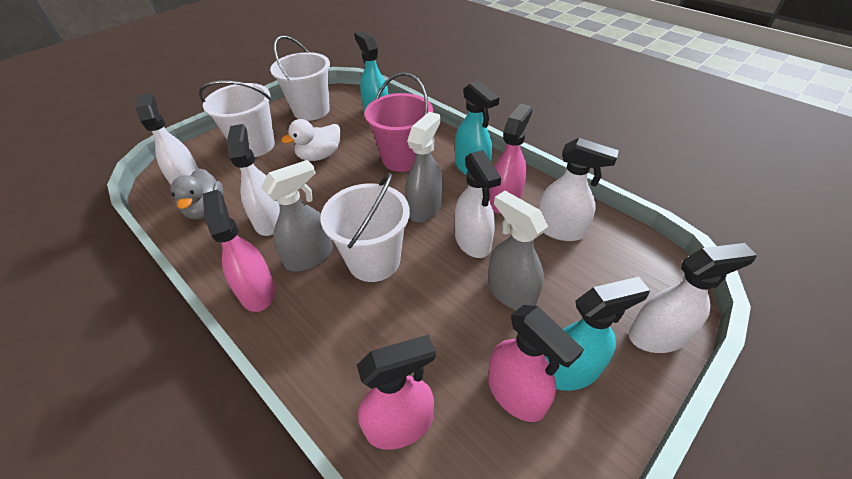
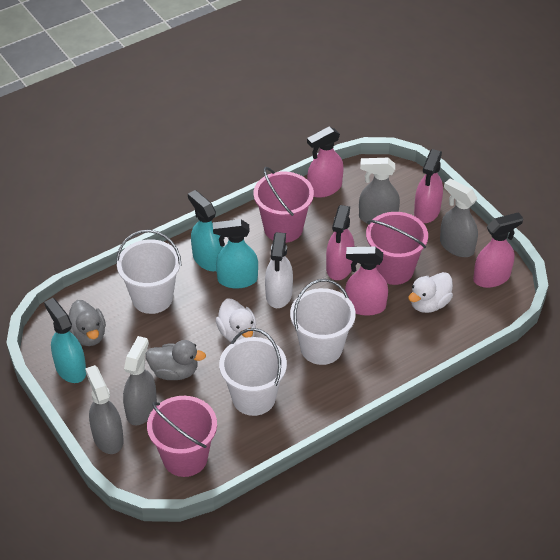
grey duck: [170,168,223,219] = 1 -> [69,300,106,346] [146,340,206,380] = 2
grey spray bottle: [261,160,333,271] [405,112,443,223] [488,191,548,310] = 3 -> [85,365,124,454] [123,336,157,426] [359,158,400,224] [440,178,478,257] = 4
pink bucket: [365,72,433,172] = 1 -> [147,396,217,477] [254,167,314,243] [366,212,428,285] = 3
pink spray bottle: [203,190,275,312] [357,334,436,450] [488,305,584,422] [489,104,533,214] = 4 -> [307,126,344,198] [326,205,354,280] [345,246,388,316] [414,149,443,223] [473,212,523,288] = 5
white duck: [281,119,341,161] = 1 -> [216,299,256,342] [408,272,453,313] = 2
white spray bottle: [135,93,198,185] [226,124,280,236] [455,150,501,258] [538,138,619,241] [629,243,757,353] = 5 -> [265,232,293,308] = 1

